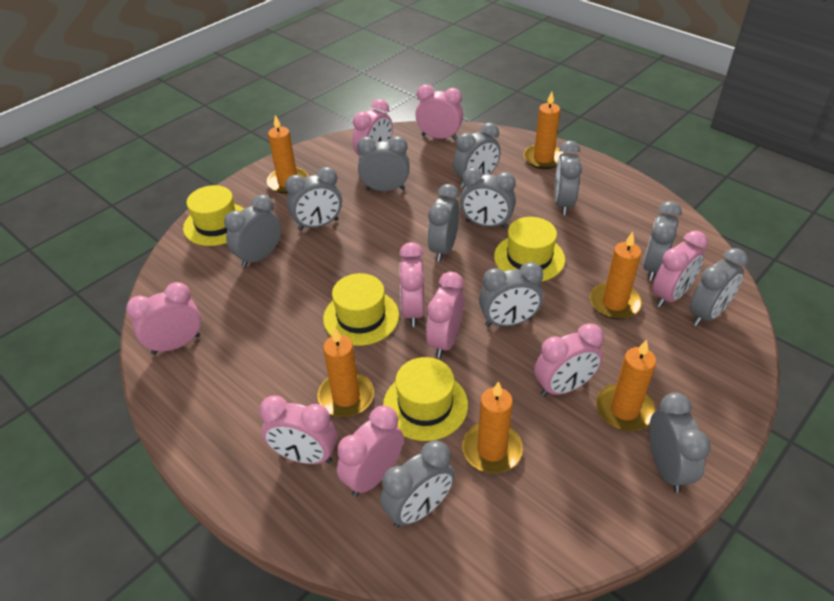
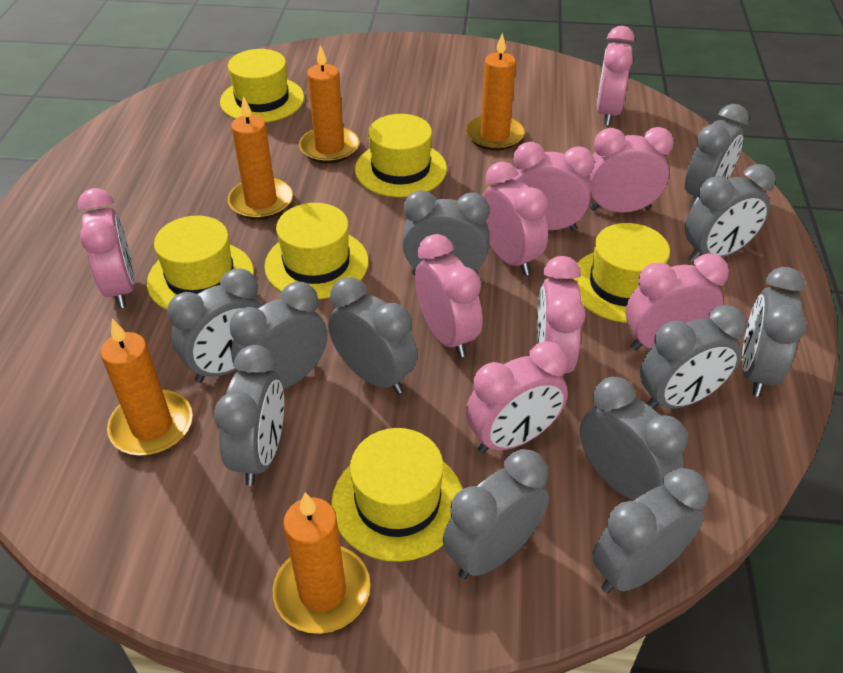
orange candle: [267,115,308,194] [317,328,374,417] [462,381,523,473] [524,91,563,169] [590,232,642,319] [596,340,656,431] = 6 -> [100,319,193,456] [228,96,293,220] [273,492,370,634] [299,45,359,163] [466,33,525,151] = 5
yellow hat: [183,185,244,246] [323,273,399,346] [383,357,468,441] [494,217,565,282] = 4 -> [147,216,254,310] [220,49,304,122] [264,203,369,299] [331,428,462,562] [355,114,447,197] [572,223,670,323] = 6

